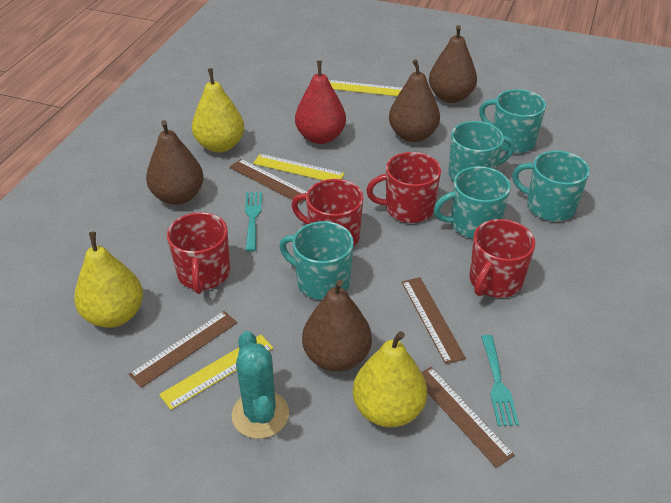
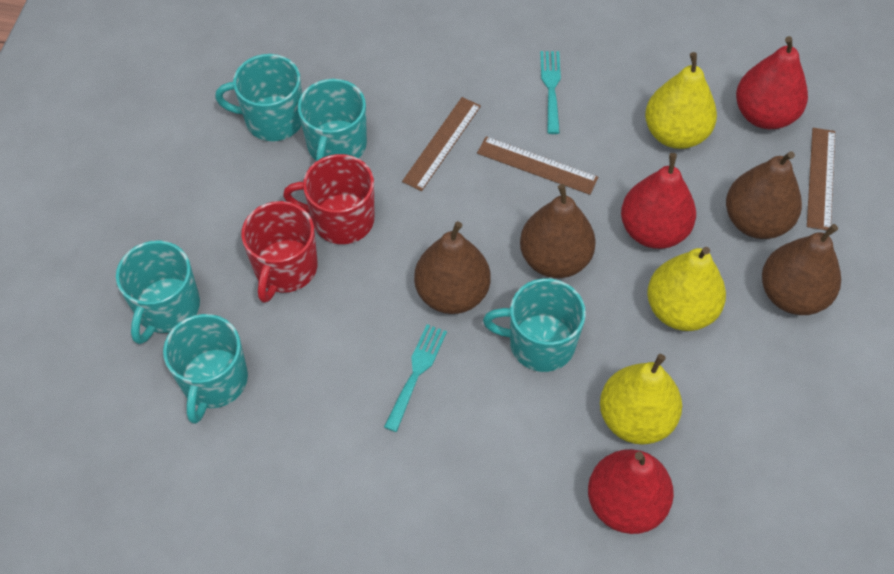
brown ruler: [129,311,237,388] [229,159,307,204] [402,277,466,364] [421,367,515,468] = 4 -> [402,97,481,191] [477,136,598,195] [807,128,835,230] = 3
red mug: [167,212,230,294] [291,179,363,247] [366,152,441,223] [470,219,535,298] = 4 -> [241,201,317,303] [283,154,375,244] = 2
red pear: [295,60,346,144] = 1 -> [588,449,674,534] [621,153,696,249] [736,36,808,129] = 3
turquoise cactus: [232,331,289,439] = 1 -> none = 0
yellow ruler: [159,335,273,410] [253,154,345,180] [329,80,402,96] = 3 -> none = 0

